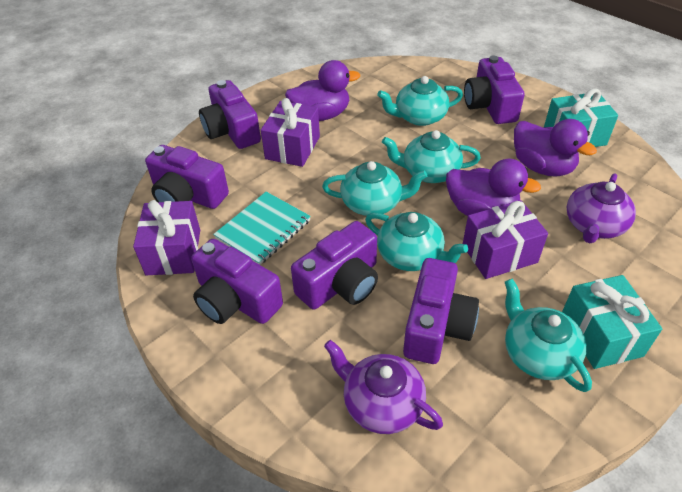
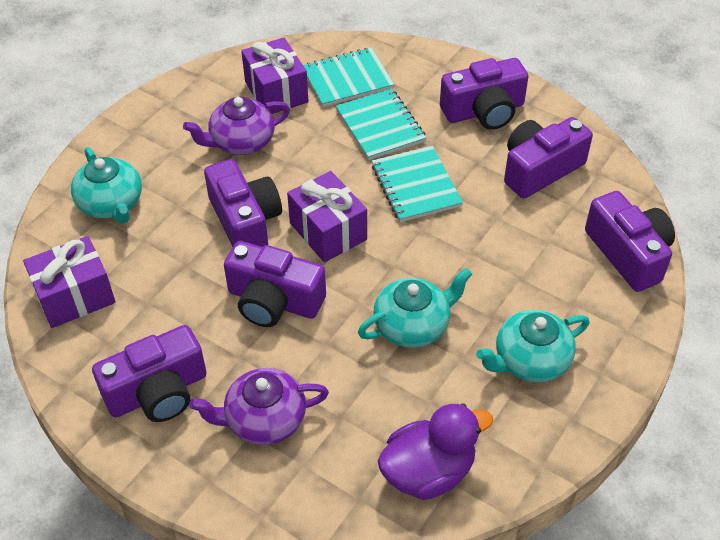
purple duck: [285,60,360,121] [446,159,541,216] [514,119,597,177] = 3 -> [378,403,493,500] = 1
turquoise gift: [544,89,618,147] [562,275,662,369] = 2 -> none = 0
turquoise notebook: [213,192,311,265] = 1 -> [303,48,394,107] [336,89,426,160] [372,146,463,222] = 3
turquoise teapot: [322,161,427,216] [365,212,468,271] [377,76,463,126] [382,130,481,183] [505,279,592,392] = 5 -> [71,147,142,224] [358,268,472,348] [476,310,590,382] = 3

